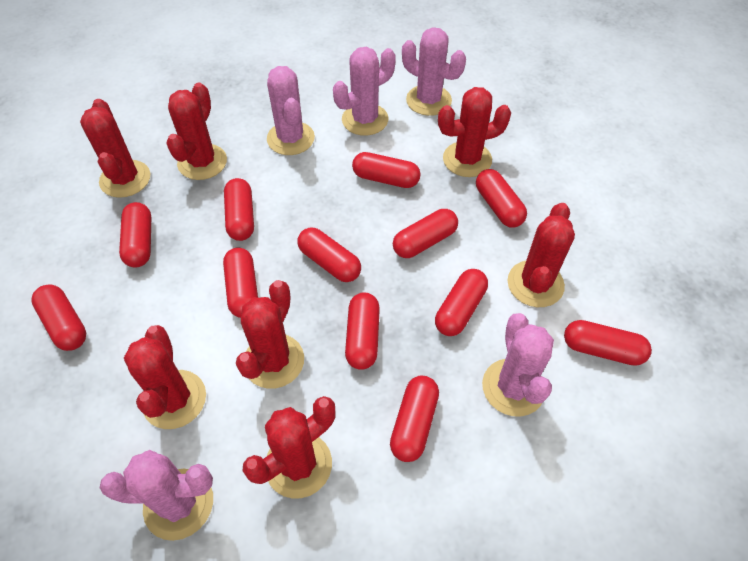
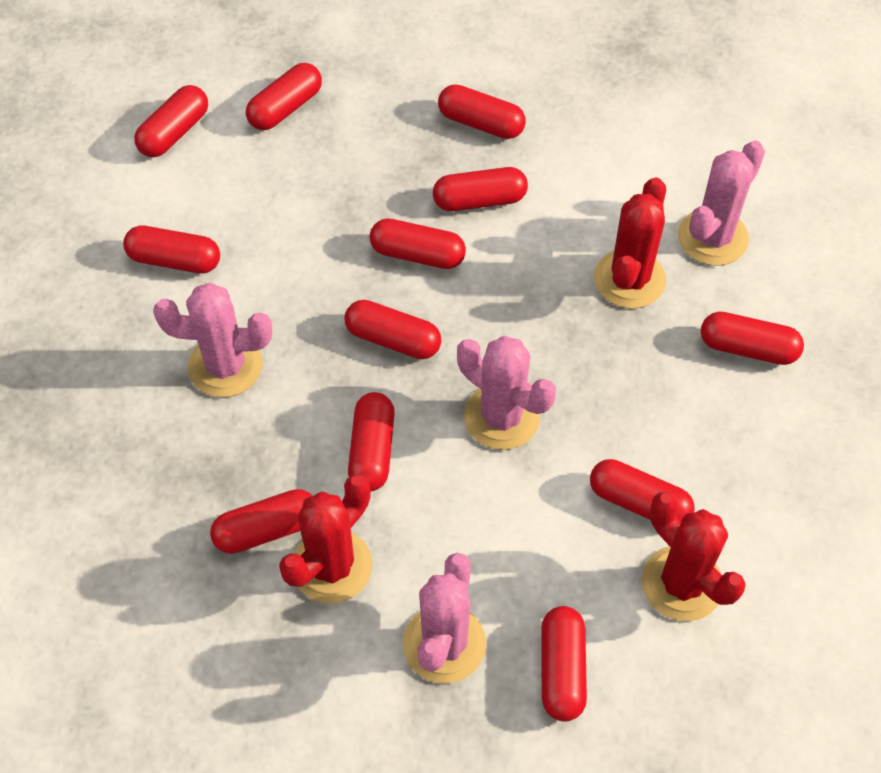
pink cactus: [99,450,213,541] [267,66,315,155] [333,47,396,136] [402,27,466,116] [482,313,554,417] = 5 -> [153,283,272,398] [403,553,486,684] [457,336,556,450] [678,141,765,266] = 4
red cactus: [80,99,150,198] [124,325,206,429] [166,83,227,180] [236,280,304,389] [243,396,335,499] [438,87,511,177] [507,203,575,307] = 7 -> [279,475,372,604] [594,177,666,308] [642,492,746,621] = 3

